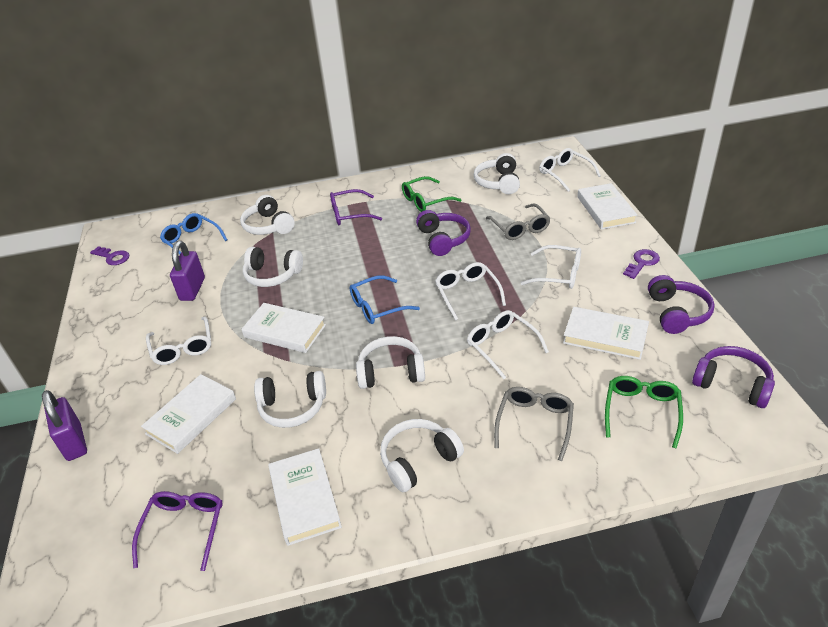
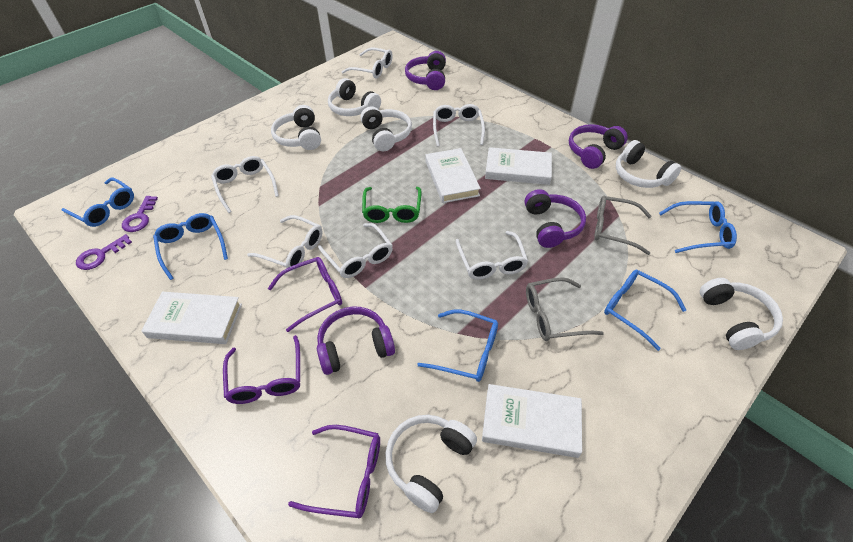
blue glasses: [160,213,227,254] [350,275,420,324] = 2 -> [61,178,134,227] [153,213,228,280] [417,309,498,382] [604,270,686,351] [659,201,737,253] = 5
green glasses: [402,176,462,212] [605,376,683,449] = 2 -> [362,187,422,223] = 1
purple glasses: [132,491,223,571] [330,189,382,225] = 2 -> [223,335,300,404] [268,257,342,332] [288,425,380,518] = 3
purple headphones: [416,210,471,256] [648,275,715,334] [692,346,775,408] = 3 -> [317,306,395,375] [405,51,446,90] [525,189,586,248] [569,124,628,169] = 4
purple padlock: [42,390,87,461] [170,241,205,301] = 2 -> none = 0
white book: [141,374,236,454] [241,303,326,353] [268,448,342,546] [563,307,649,360] [577,183,637,230] = 5 -> [141,292,242,344] [425,148,481,203] [482,384,582,458] [485,147,552,185] = 4
white glasses: [146,317,211,365] [435,262,506,320] [467,310,549,379] [521,245,581,289] [539,148,601,192] = 5 -> [211,156,279,213] [247,215,323,271] [318,223,393,278] [342,47,393,78] [433,104,485,147] [456,231,528,280] = 6

